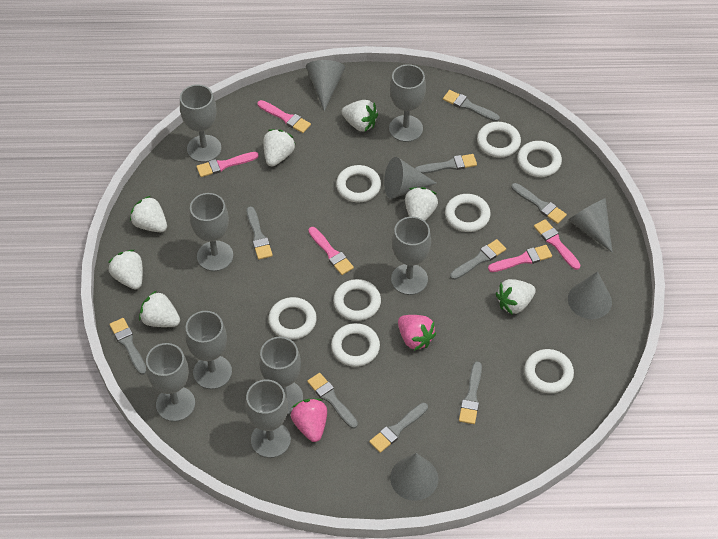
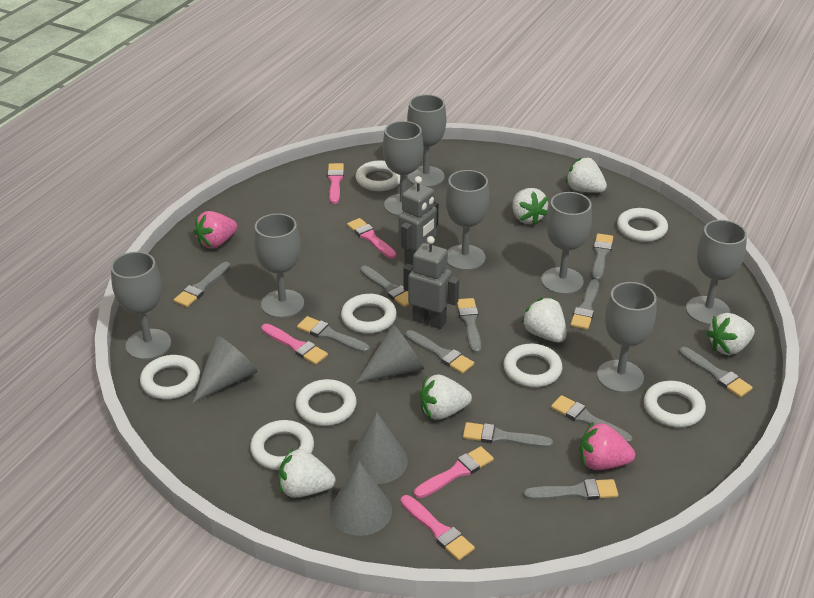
grey brush: [110,318,146,375] [246,206,273,260] [307,373,358,429] [369,403,428,453] [415,154,477,174] [443,90,500,122] [450,239,506,280] [459,361,482,424] [511,183,567,224] = 9 -> [174,262,231,307] [297,316,370,353] [360,266,410,307] [405,330,474,374] [457,298,481,353] [463,422,553,448] [523,479,618,500] [551,395,633,444] [570,279,599,330] [592,234,613,281] [679,347,753,397] = 11
grey cone: [306,60,345,111] [384,157,436,199] [390,453,438,501] [568,198,612,252] [568,271,612,319] = 5 -> [193,335,258,403] [330,462,392,536] [348,412,408,484] [356,324,424,383] = 4
grey robot: none = 0 -> [399,176,439,265] [403,236,459,329] = 2
white strawberry: [108,250,143,289] [130,196,167,232] [139,291,180,327] [263,129,295,167] [342,100,378,131] [405,187,438,221] [496,279,536,315] = 7 -> [279,448,336,498] [420,375,472,420] [512,188,548,225] [521,297,567,342] [566,157,607,193] [706,313,755,355] = 6

